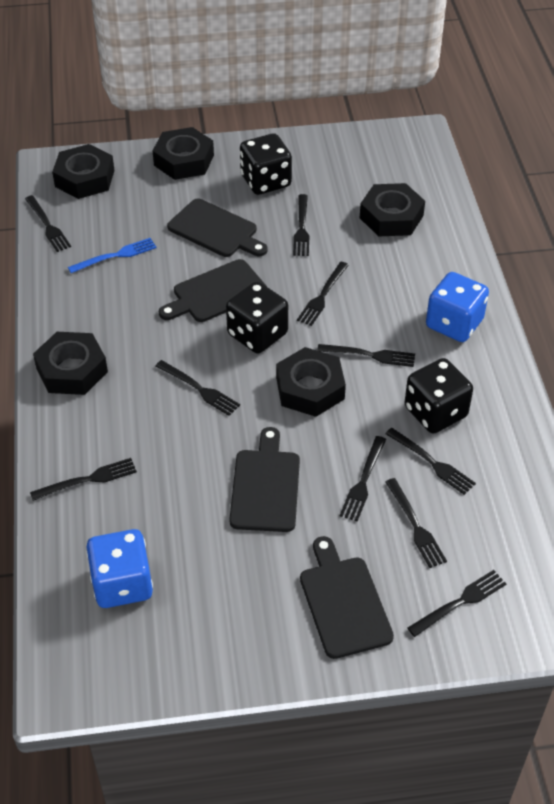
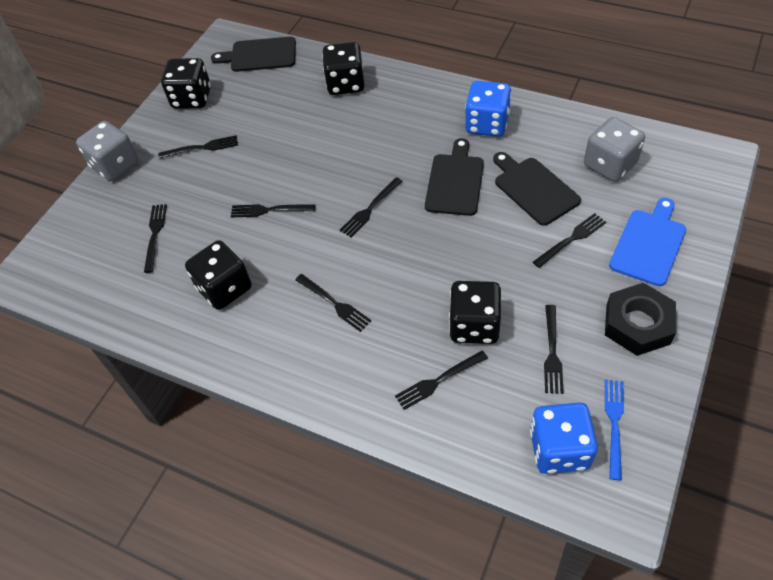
black cutting board: [159,259,267,322] [167,199,268,257] [229,427,300,532] [300,536,394,659] = 4 -> [211,37,296,72] [425,138,484,216] [493,152,581,226] = 3
black dice: [226,282,288,353] [240,134,292,195] [404,358,473,434] = 3 -> [161,58,211,109] [185,240,252,310] [322,42,365,95] [449,281,501,344] = 4
black fork: [25,195,71,252] [30,458,137,501] [155,360,240,416] [293,194,309,256] [297,262,349,326] [317,344,415,367] [340,436,386,522] [385,428,476,495] [385,478,447,568] [407,570,506,637] = 10 -> [144,204,167,273] [158,135,238,159] [231,204,316,217] [295,274,371,332] [340,177,403,237] [395,351,488,410] [533,213,606,268] [544,305,564,394] = 8
black nut: [33,332,108,395] [52,144,114,199] [153,127,214,180] [276,347,346,417] [360,183,425,236] = 5 -> [605,283,676,356] = 1
blue cutting board: none = 0 -> [609,198,686,286] = 1
grey dice: none = 0 -> [76,121,138,181] [584,117,645,182] = 2

